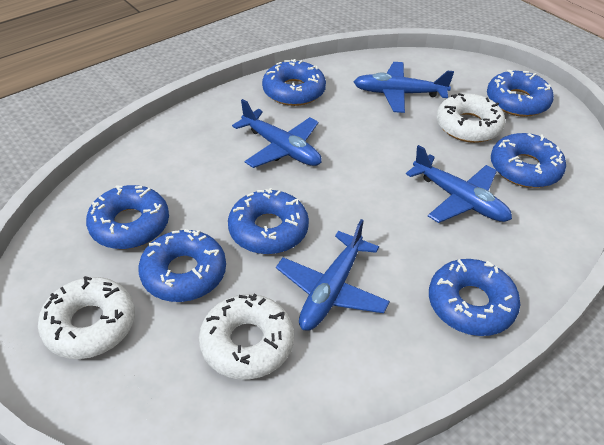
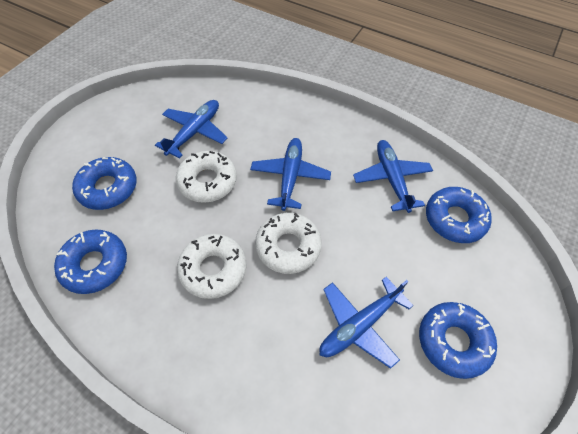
blue donut: [86,185,169,249] [138,229,226,302] [228,188,309,254] [262,59,326,106] [429,259,520,336] [487,70,554,117] [491,133,566,188] = 7 -> [54,230,127,294] [72,157,137,210] [419,302,497,379] [426,187,492,243] = 4

